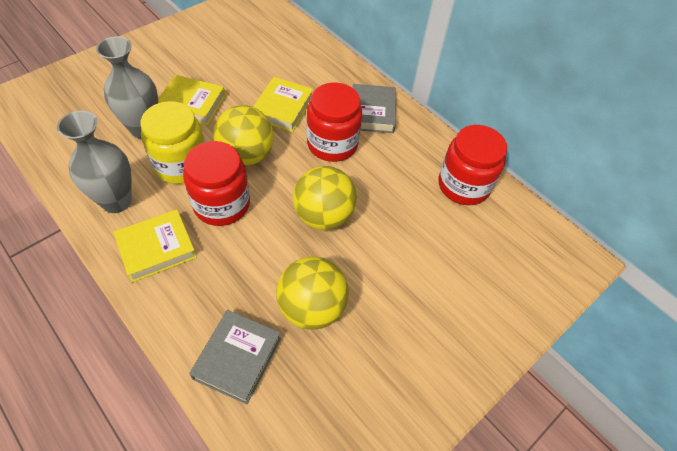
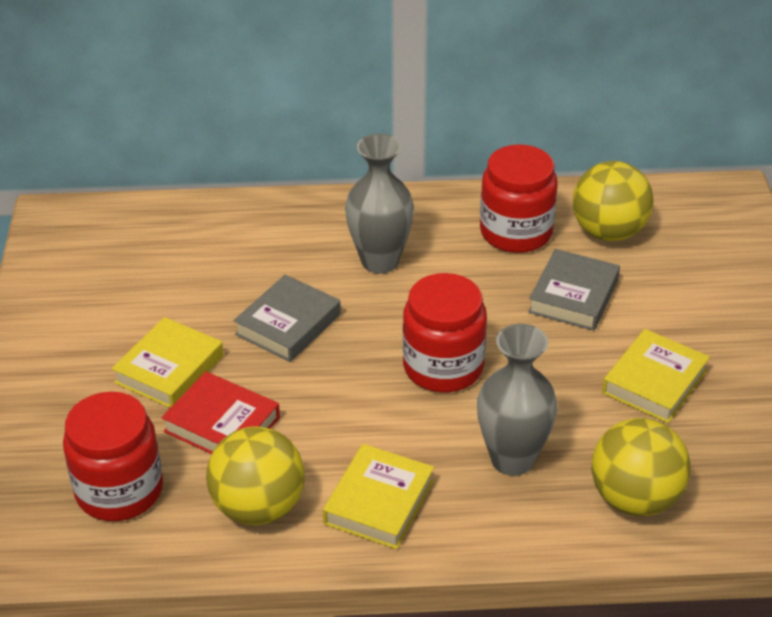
red book: none = 0 -> [161,372,280,454] = 1
yellow jar: [140,101,205,184] = 1 -> none = 0

